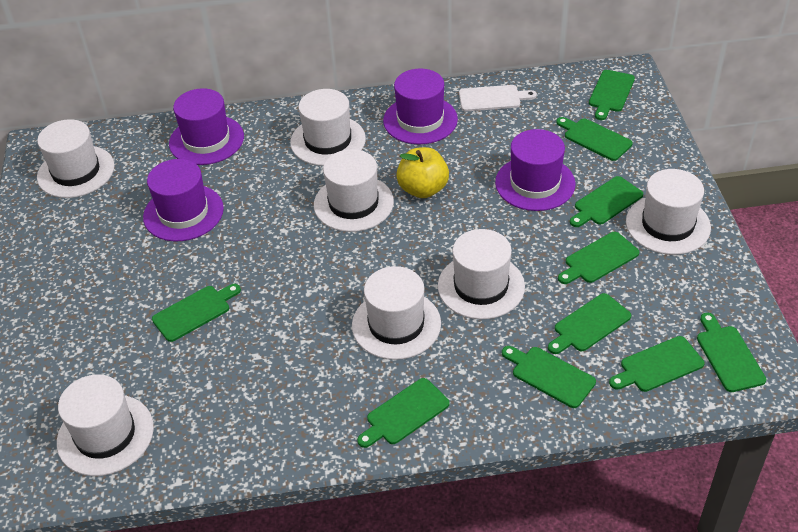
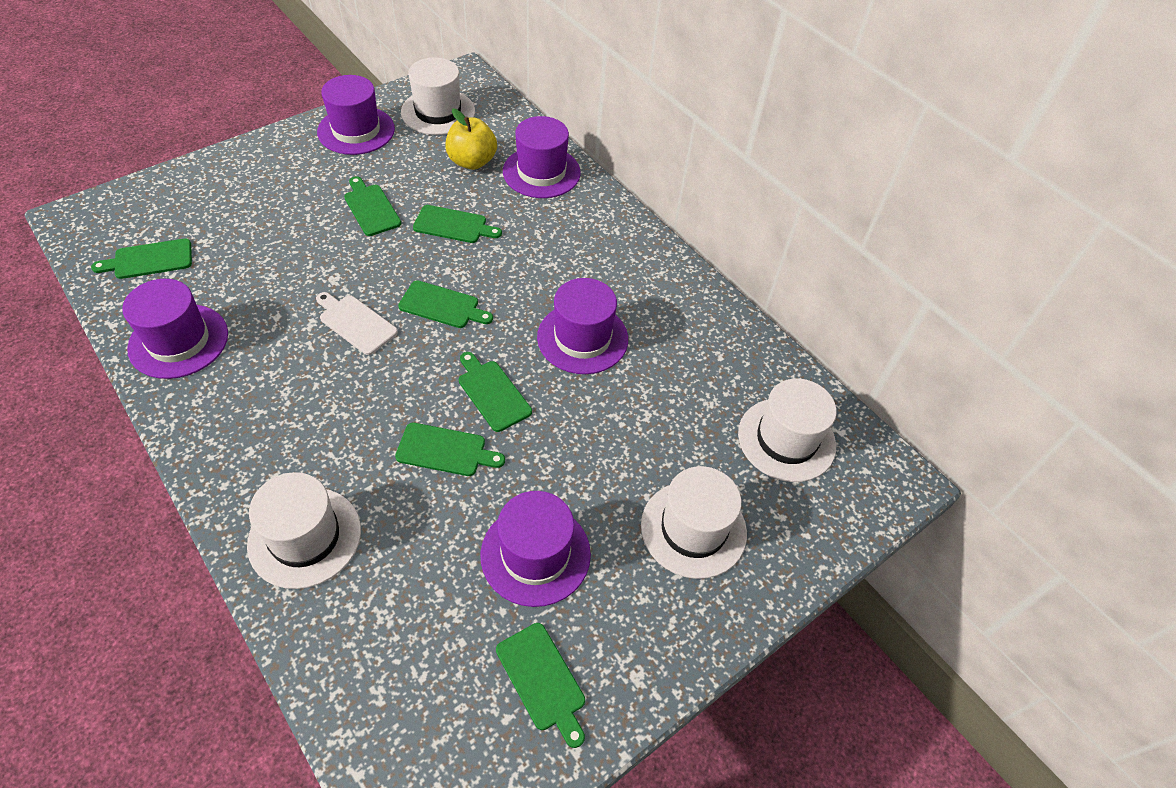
green cutting board: [152,284,241,342] [357,378,450,448] [502,346,596,408] [548,293,631,354] [556,117,633,161] [558,232,639,284] [570,176,643,227] [589,70,635,120] [609,336,705,392] [697,313,766,392] = 10 -> [91,239,192,279] [344,176,401,236] [395,423,505,476] [398,280,493,328] [413,205,502,243] [459,352,532,432] [496,623,585,748] = 7
purple hat: [143,159,224,242] [169,88,244,165] [383,69,458,144] [495,129,576,211] = 4 -> [122,279,228,379] [317,75,395,155] [480,491,591,607] [503,116,581,198] [537,278,628,374] = 5
white hat: [37,119,115,198] [57,374,154,476] [290,89,366,166] [314,149,394,232] [352,266,441,360] [438,229,525,319] [626,169,711,255] = 7 -> [247,472,361,589] [401,57,475,135] [641,466,747,579] [738,378,837,482] = 4

